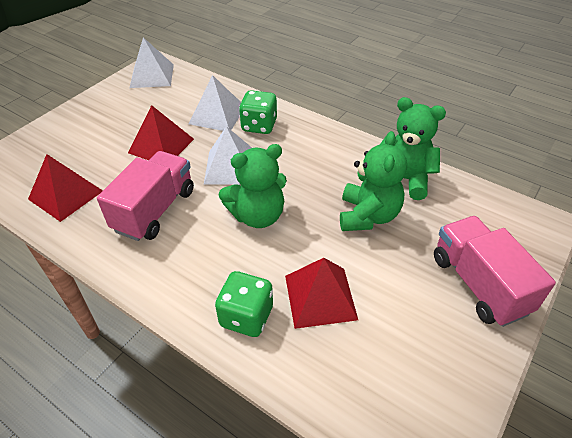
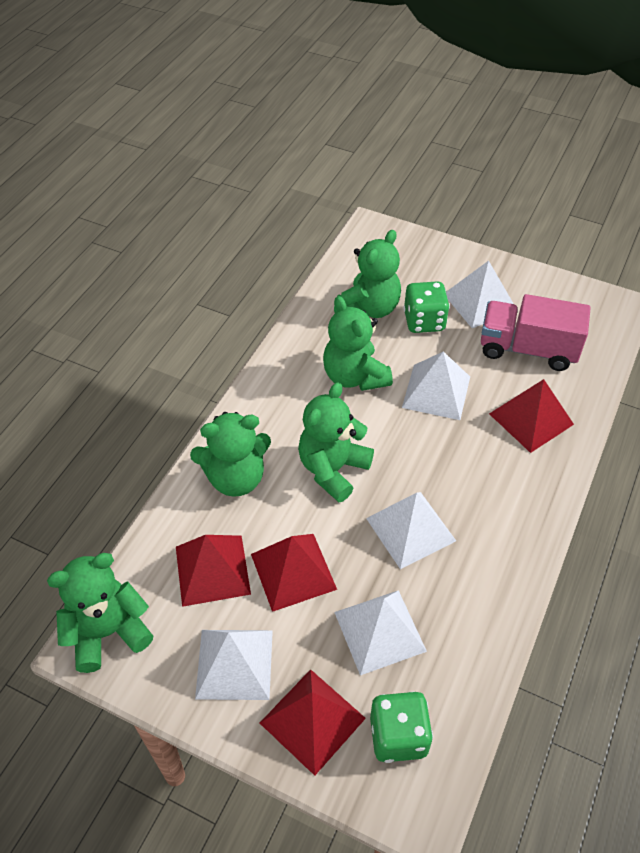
green teddy bear: [219,144,287,228] [340,131,407,231] [380,97,446,200] = 3 -> [47,553,153,673] [190,412,271,497] [298,382,374,502] [323,296,393,391] [334,230,401,318] = 5
pink truck: [97,151,194,241] [434,216,556,327] = 2 -> [481,294,591,371] = 1
red pyramid: [28,154,103,222] [128,105,194,160] [285,258,358,329] = 3 -> [176,535,251,607] [251,534,337,612] [260,669,366,776] [489,379,574,453] = 4
white pyramid: [129,37,174,88] [189,75,241,131] [204,126,252,184] = 3 -> [195,630,273,700] [334,590,427,676] [366,492,456,569] [402,352,470,420] [446,261,514,328] = 5

